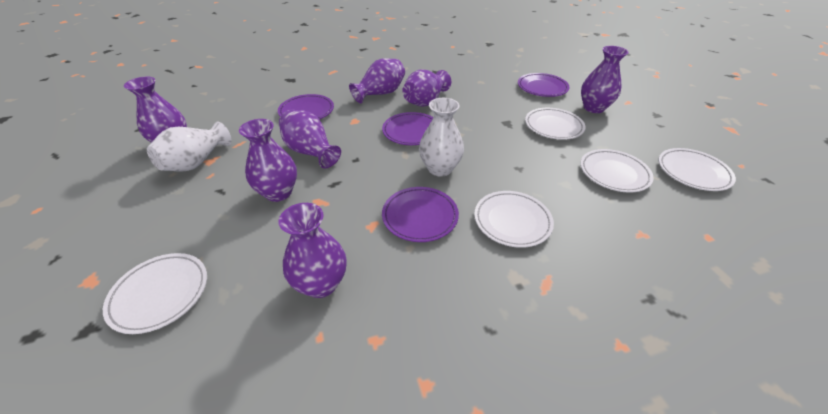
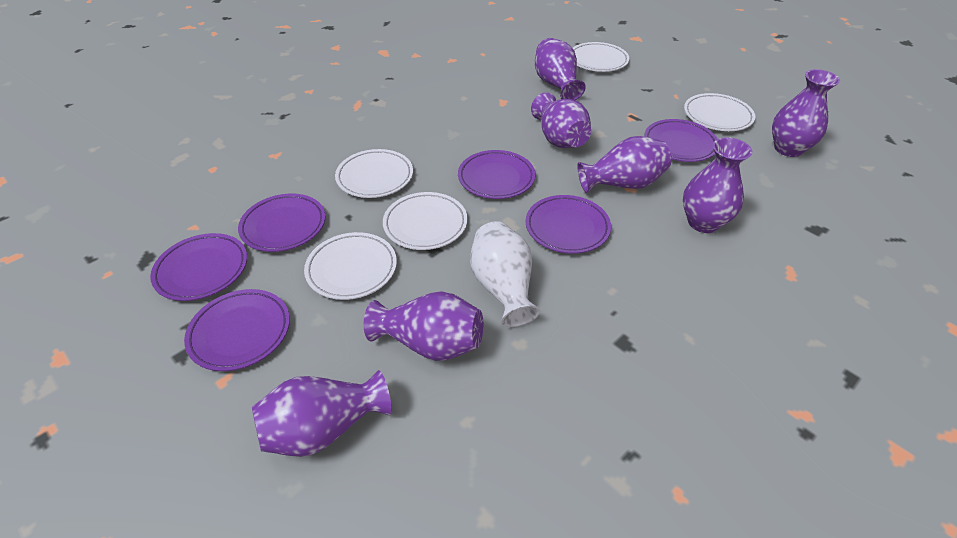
purple plate: [278,94,334,120] [382,112,434,145] [382,187,459,242] [518,73,569,97] = 4 -> [150,233,247,301] [184,289,290,371] [238,194,325,252] [458,150,536,199] [525,195,611,254] [644,119,718,162] = 6
white vase: [147,122,232,171] [419,98,464,177] = 2 -> [470,221,541,327] = 1

